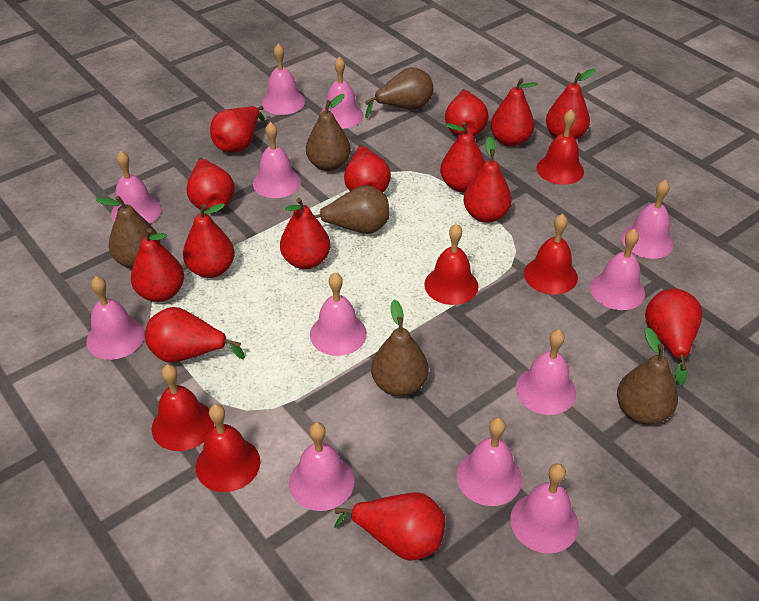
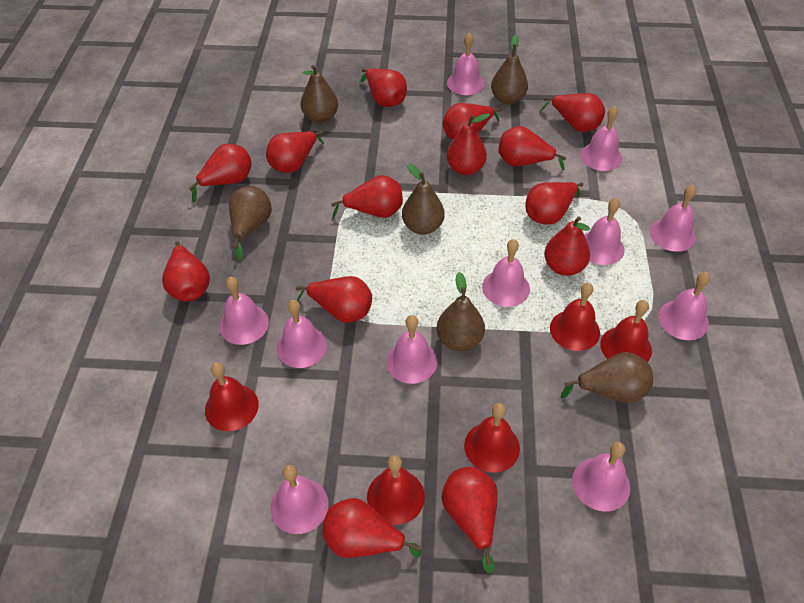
pink bell: [86,276,144,360] [111,151,161,224] [253,122,301,198] [262,44,305,115] [289,422,354,511] [310,272,367,356] [321,56,364,129] [457,418,522,506] [510,463,579,553] [516,329,576,415] [590,229,645,310] [621,179,674,259] = 12 -> [219,277,269,345] [270,465,329,534] [276,300,327,368] [386,315,437,384] [447,33,485,95] [482,239,530,307] [572,442,630,512] [580,106,622,171] [584,198,625,265] [650,185,696,252] [658,272,710,340] = 11

